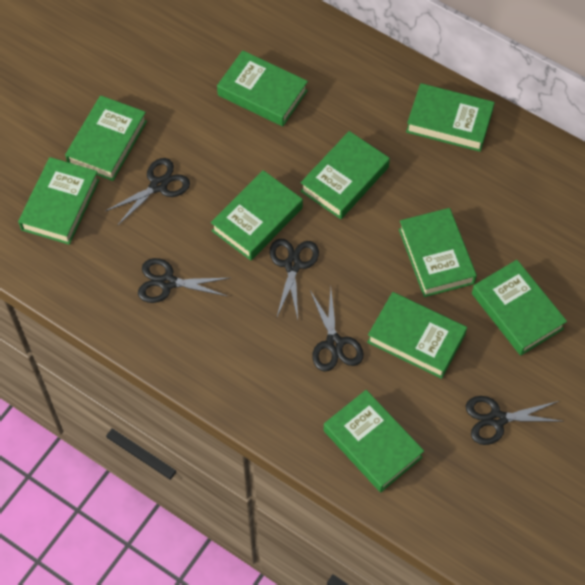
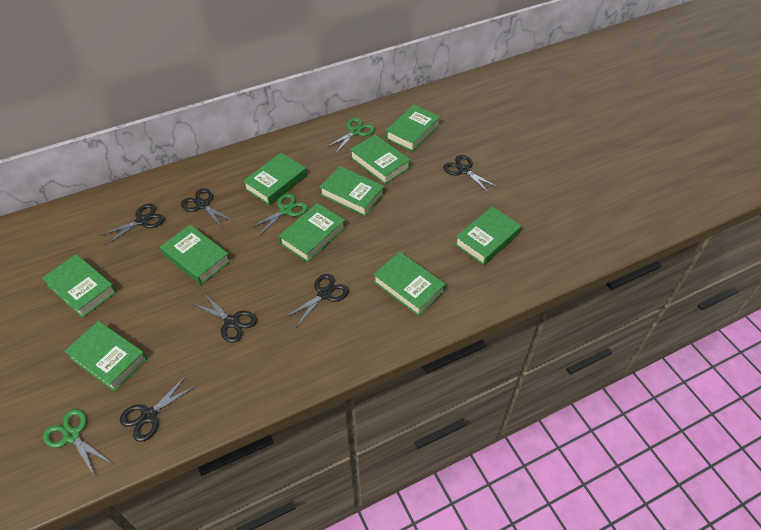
black scissors: [104,158,190,226] [138,258,229,303] [270,239,319,319] [310,289,364,372] [466,396,564,445] = 5 -> [98,204,165,245] [120,375,197,442] [181,188,235,227] [192,293,257,343] [284,274,349,327] [443,155,499,193] = 6
green scissors: none = 0 -> [43,409,110,476] [248,193,308,237] [325,118,375,154] = 3

